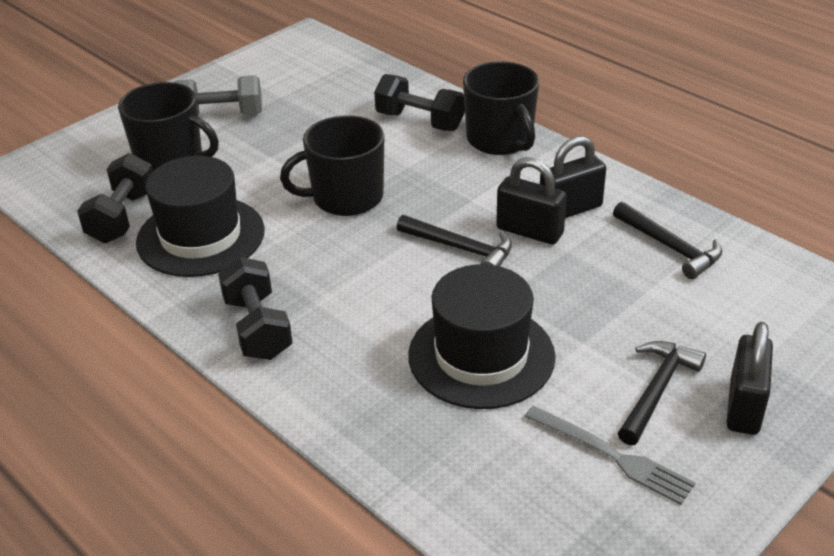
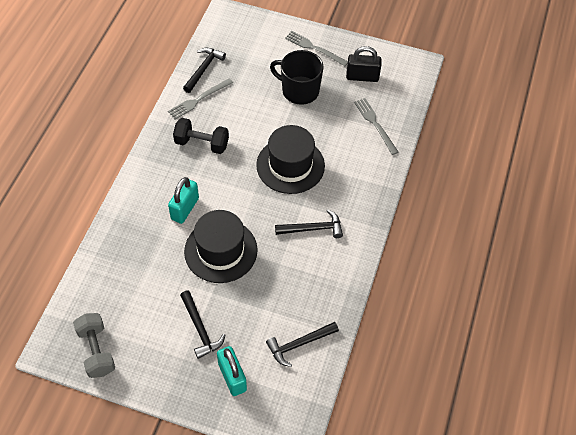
black dumbbell: [77,153,153,243] [218,257,293,360] [374,74,465,131] = 3 -> [173,118,229,154] = 1
black hammer: [397,215,512,266] [613,202,722,279] [618,341,706,445] = 3 -> [180,290,225,359] [183,48,226,93] [266,322,339,367] [275,210,343,238] = 4
black mug: [118,82,219,171] [280,116,384,216] [463,61,539,155] = 3 -> [270,50,324,105] = 1
black padlock: [496,157,567,244] [540,136,606,218] [726,322,773,435] = 3 -> [346,46,382,82] = 1
grey fork: [525,406,696,505] = 1 -> [168,78,233,119] [285,31,348,66] [354,98,398,155] = 3
turquoise padlock: none = 0 -> [168,177,199,224] [217,346,247,396] = 2

